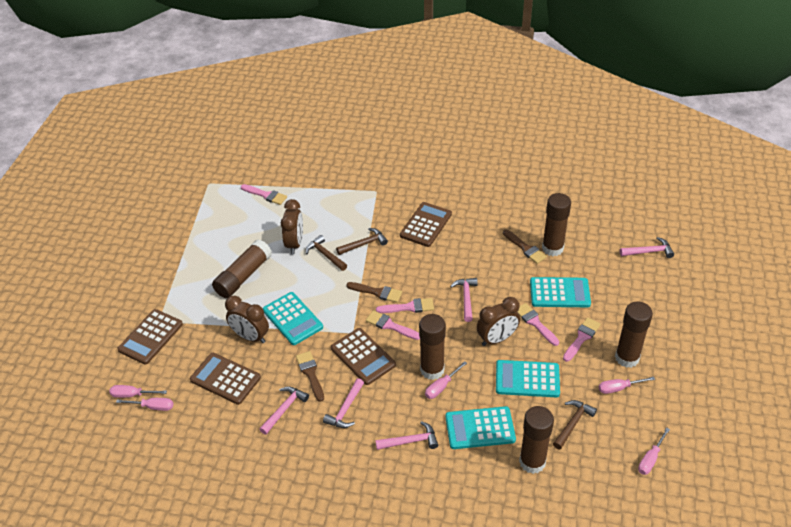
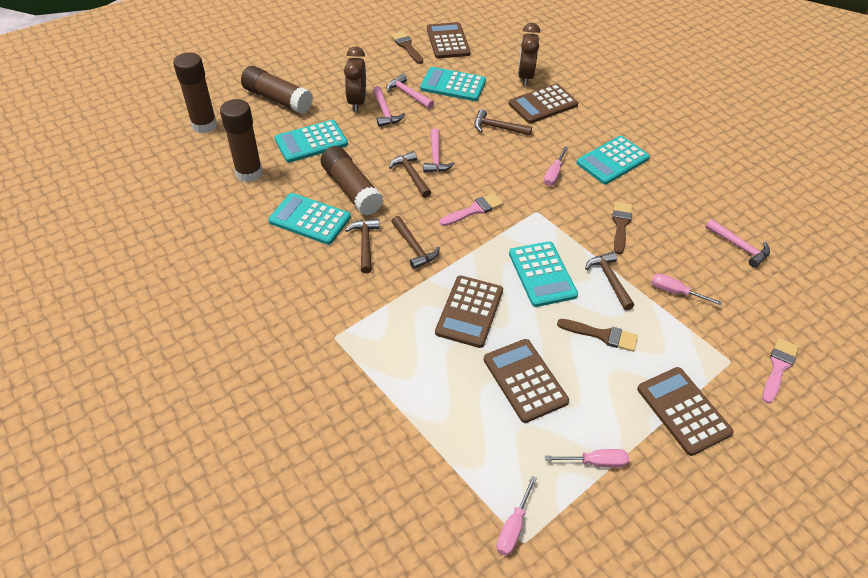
brown calculator: [117,309,183,365] [190,353,261,405] [331,328,396,385] [400,202,452,247] = 4 -> [427,22,471,59] [435,275,503,348] [484,339,569,423] [509,84,578,124] [637,367,733,456] = 5
brown clock: [225,296,269,343] [281,199,303,254] [477,297,520,346] = 3 -> [344,46,366,112] [518,23,540,86] = 2
brown glue stick: [212,240,272,298] [419,314,446,380] [519,406,554,474] [542,193,571,256] [615,301,653,368] = 5 -> [173,52,217,133] [220,99,263,182] [241,66,313,114] [321,146,384,215] = 4
brown hammer: [305,235,347,271] [336,228,388,255] [553,400,597,449] = 3 -> [345,219,380,274] [389,151,431,198] [391,216,440,269] [474,109,532,135] [585,252,634,311] = 5
pink brush: [241,184,287,205] [366,310,420,340] [376,298,434,313] [518,303,559,346] [563,318,601,362] = 5 -> [440,193,503,226] [762,338,799,404] = 2
pink hammer: [259,386,309,435] [323,378,364,428] [375,421,438,450] [450,278,478,322] [620,237,674,258] = 5 -> [373,86,405,127] [386,74,434,109] [423,128,455,173] [706,219,770,268] = 4
pink screwdriver: [109,385,167,398] [116,398,173,411] [425,361,467,399] [599,377,655,394] [638,427,670,475] = 5 -> [496,476,537,556] [544,146,568,186] [545,449,629,468] [651,274,722,305] = 4
turquoise calculator: [263,292,323,345] [445,406,516,449] [496,360,560,397] [530,277,591,307] = 4 -> [268,193,351,245] [275,120,348,163] [420,67,486,101] [509,241,578,307] [576,136,650,185] = 5

